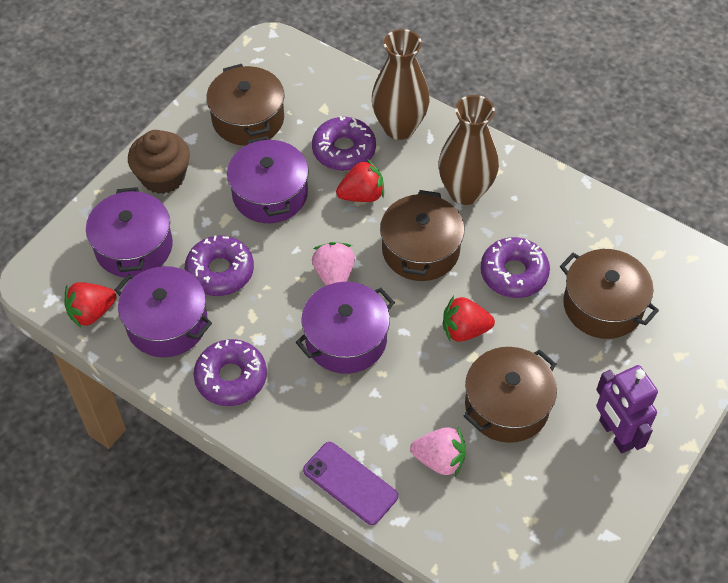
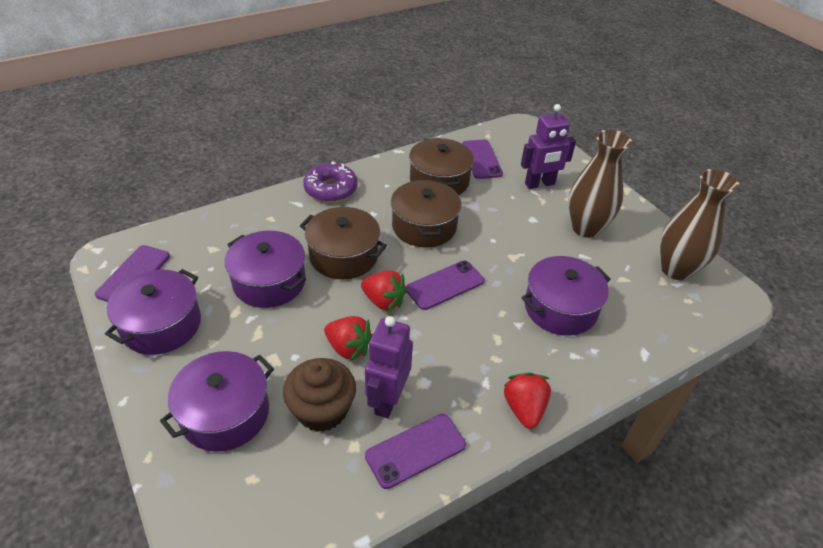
brown pot: [206,64,284,146] [380,190,465,281] [464,347,557,443] [560,249,659,339] = 4 -> [300,207,387,279] [391,179,461,247] [409,138,474,195] = 3
pink strawberry: [312,242,355,286] [410,427,466,476] = 2 -> none = 0
purple donut: [185,235,254,296] [193,339,267,406] [312,116,376,171] [480,237,550,298] = 4 -> [303,161,357,202] = 1
purple phone: [303,442,398,525] = 1 -> [95,245,170,302] [365,414,466,489] [406,261,484,310] [462,140,503,179] = 4
purple robot: [596,365,658,454] = 1 -> [365,316,413,418] [521,104,576,189] = 2

